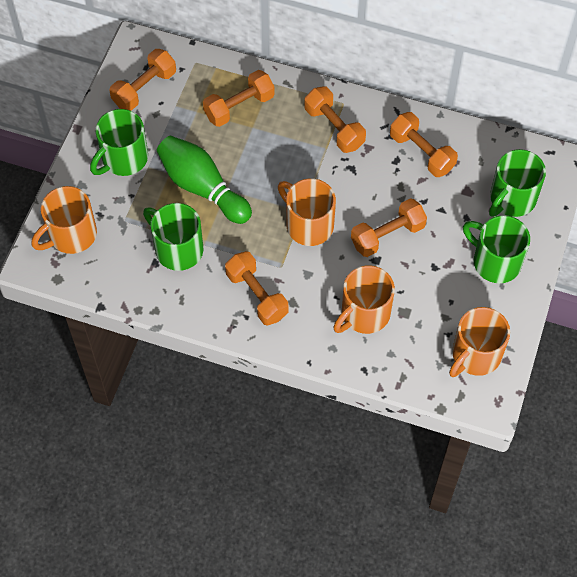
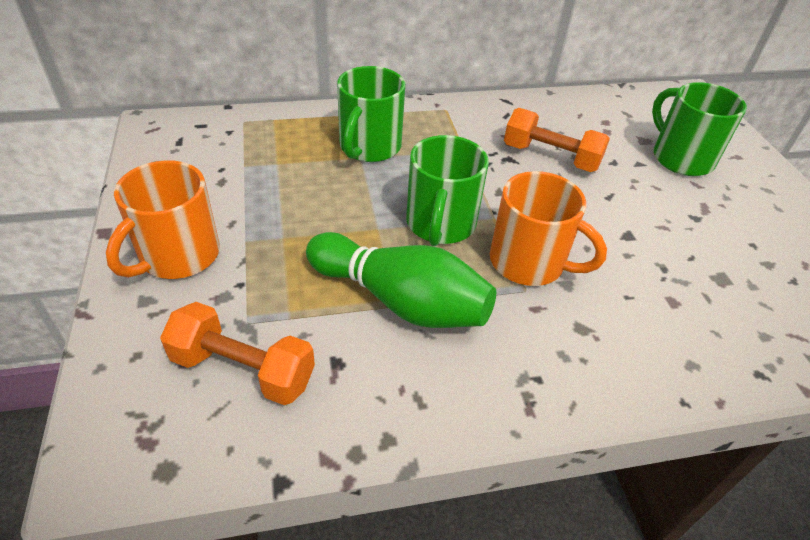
green mug: [90,109,148,176] [143,203,203,271] [463,215,530,283] [489,149,546,217] = 4 -> [337,66,405,162] [406,135,489,246] [652,82,747,176] = 3
orange dumbbell: [109,49,176,111] [203,70,275,127] [225,251,288,326] [305,86,366,153] [351,198,427,257] [390,112,458,177] = 6 -> [160,302,315,405] [504,108,610,172] = 2
orange mug: [32,186,97,254] [278,178,336,246] [333,265,395,334] [449,307,510,377] = 4 -> [106,160,220,279] [490,171,607,286] = 2

